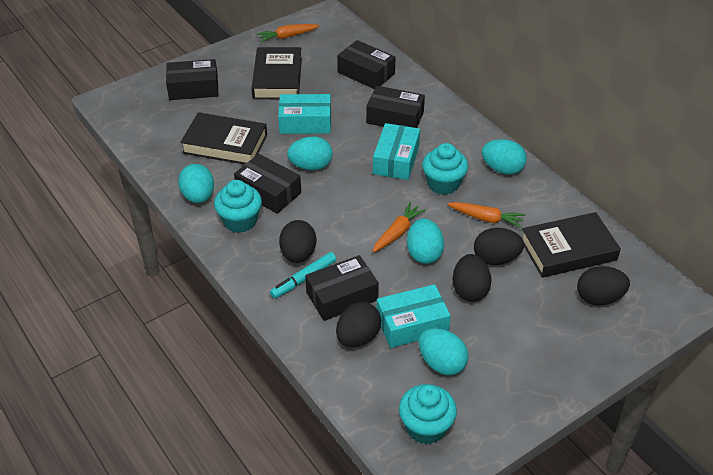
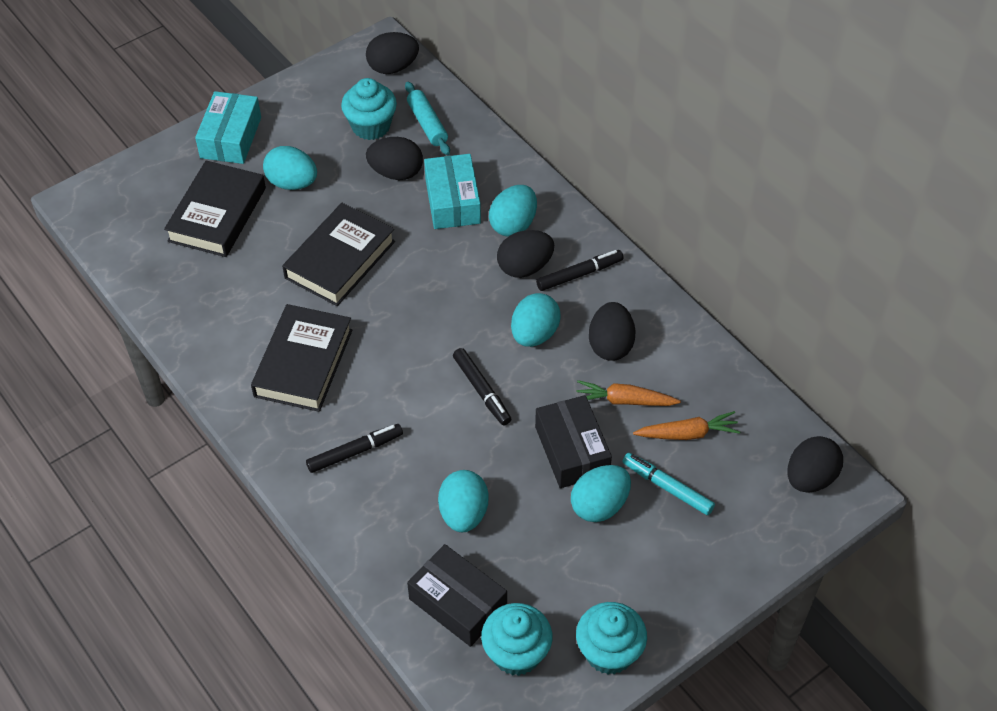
black box: [166,59,218,100] [234,154,301,214] [305,255,379,321] [337,40,396,89] [366,86,425,128] = 5 -> [407,544,507,647] [535,395,612,488] = 2
black marker: none = 0 -> [306,424,403,473] [453,348,511,426] [536,250,624,291] = 3
orange carrot: [256,24,319,42] [372,202,426,252] [447,202,526,228] = 3 -> [576,380,681,406] [633,411,740,440] = 2
turquoise box: [278,94,331,134] [373,123,420,180] [377,284,451,348] = 3 -> [195,91,261,164] [424,154,481,229] = 2
turquoise rolling pin: none = 0 -> [405,82,450,155] = 1

